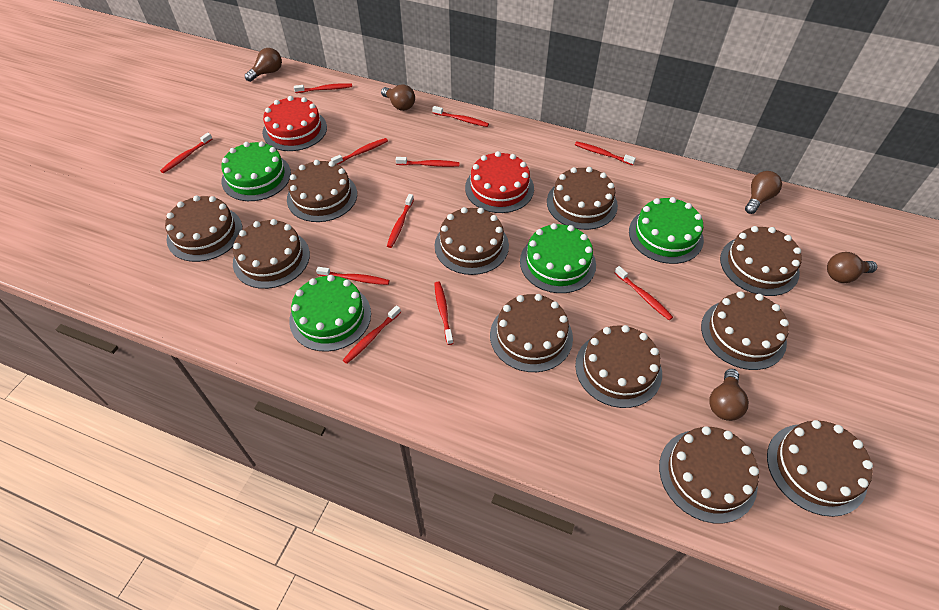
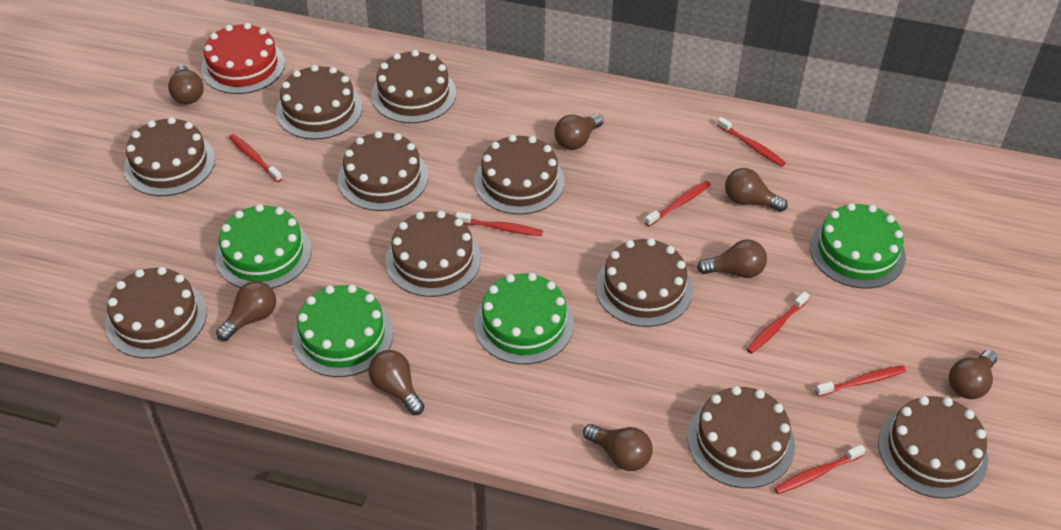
brown cake: [165,195,242,262] [233,219,310,289] [287,160,357,222] [435,207,509,275] [490,294,573,372] [547,167,618,230] [575,325,662,408] [659,426,759,523] [701,291,789,370] [720,226,802,296] [767,420,873,517] = 11 -> [105,267,207,358] [124,117,215,196] [276,65,362,140] [338,131,428,211] [371,50,456,123] [385,211,481,297] [474,135,565,215] [596,238,693,327] [687,386,795,488] [878,396,988,499] = 10
brown light bulb: [245,48,282,82] [381,84,415,111] [709,369,749,421] [745,171,782,214] [827,252,877,283] = 5 -> [168,65,204,104] [216,281,276,341] [369,350,425,415] [554,114,603,150] [583,424,653,471] [697,239,767,278] [725,168,788,212] [949,350,997,399] = 8
red cake: [262,96,327,151] [465,151,534,213] = 2 -> [201,23,285,94] = 1
red toothbrush: [160,133,212,173] [294,83,352,93] [316,267,390,285] [331,138,388,164] [343,305,401,364] [387,194,414,248] [396,157,460,167] [432,106,489,127] [434,282,453,345] [575,141,636,165] [615,266,673,320] = 11 -> [229,134,282,182] [455,212,543,236] [645,181,711,226] [717,117,786,167] [746,291,809,354] [774,445,866,494] [815,365,906,397] = 7

